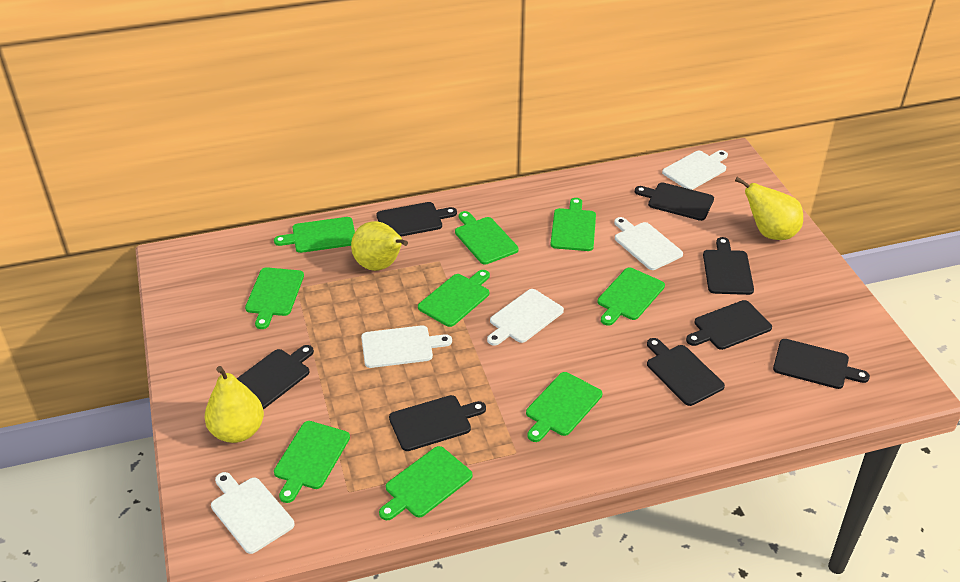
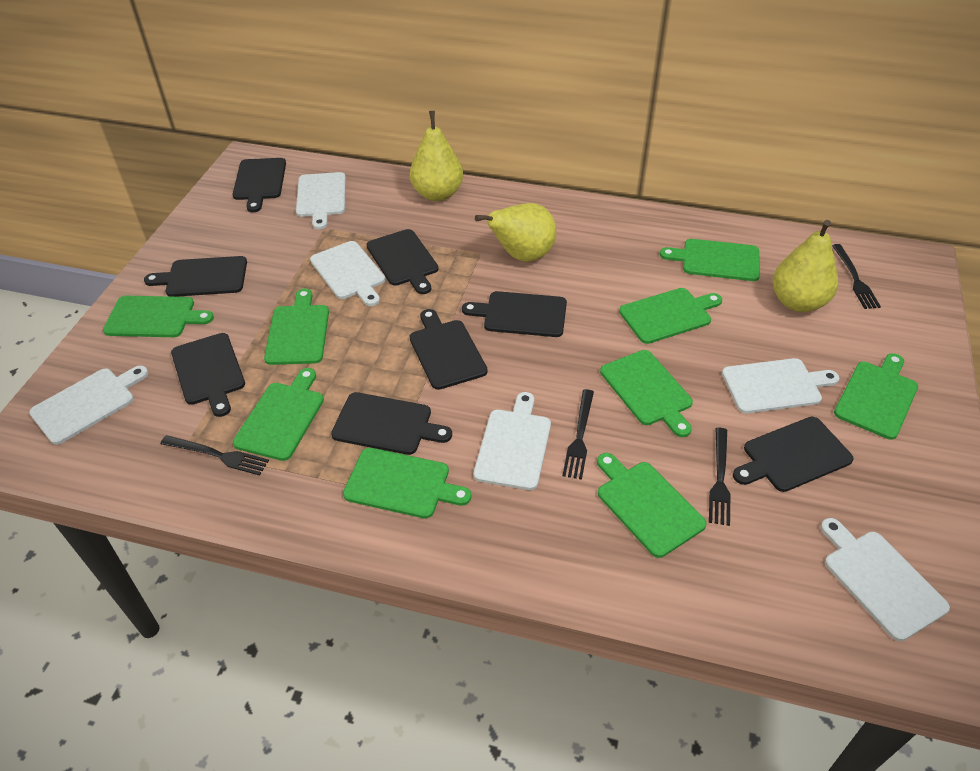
black fork: none = 0 -> [160,435,269,475] [562,389,594,480] [709,428,731,526] [832,244,881,309] = 4
white cutting board: [211,472,295,554] [361,325,452,368] [487,289,564,346] [614,217,683,270] [662,150,728,190] = 5 -> [29,366,148,445] [296,172,346,229] [310,241,385,306] [474,392,551,490] [722,358,839,413] [821,518,950,641] = 6

